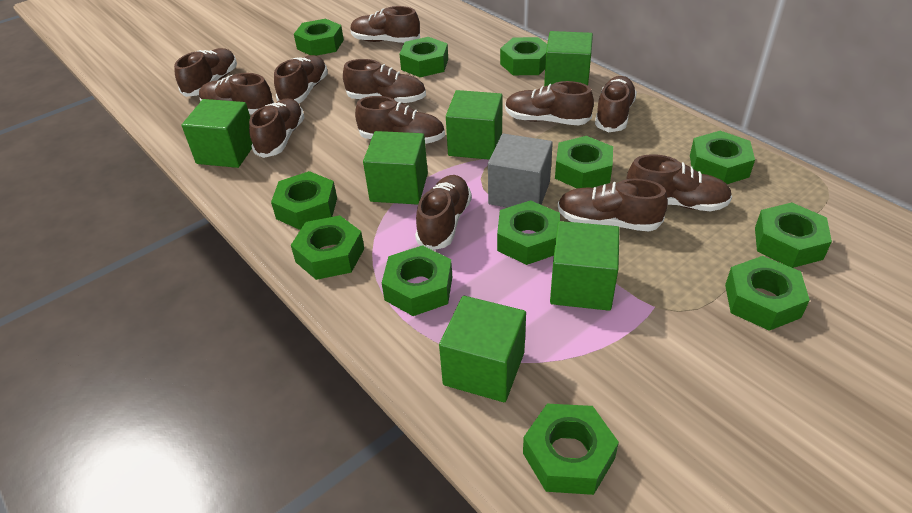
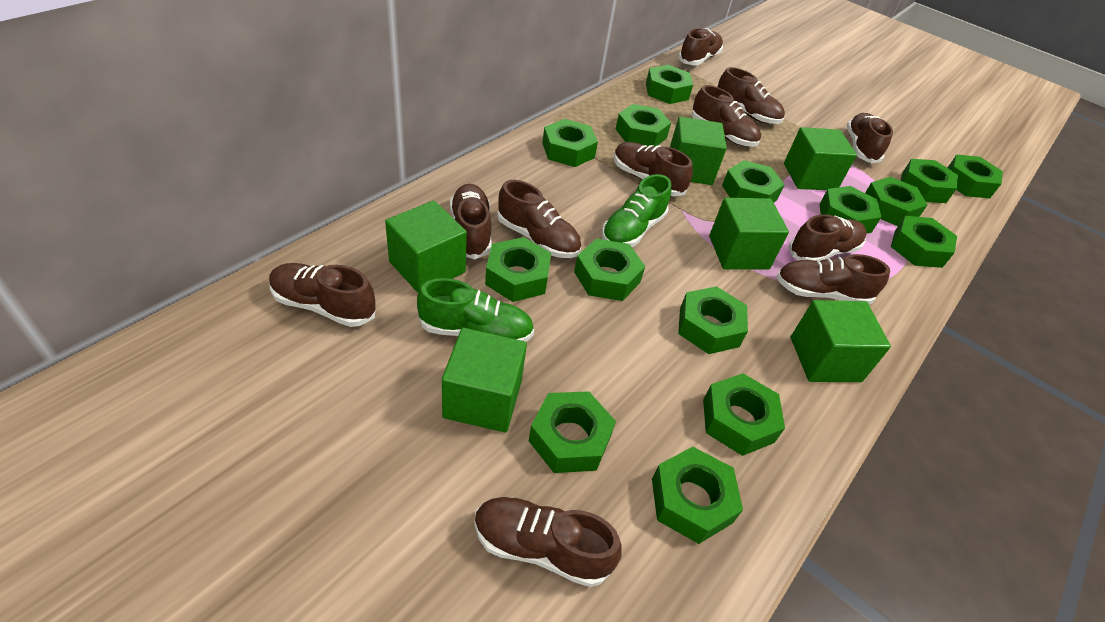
brown shoe: [174,48,237,97] [199,73,274,114] [249,98,305,158] [274,55,328,103] [343,59,426,104] [350,6,420,43] [355,96,445,144] [415,175,472,250] [505,81,594,126] [558,178,668,231] [595,76,637,132] [627,154,732,211] = 12 -> [269,263,376,327] [450,184,492,260] [474,497,622,587] [497,180,581,258] [614,142,693,196] [678,28,723,65] [692,85,761,147] [718,67,785,124] [776,254,890,304] [788,214,867,261] [846,113,893,163] = 11
green nut: [271,171,337,230] [291,215,364,280] [294,19,344,56] [382,245,452,316] [399,37,448,77] [497,200,560,265] [500,37,547,75] [523,404,619,495] [555,136,613,188] [690,131,755,184] [725,256,810,331] [755,203,832,268] = 12 -> [485,237,551,302] [529,391,616,473] [542,119,598,167] [574,239,645,301] [616,104,671,147] [646,65,693,104] [652,447,743,544] [678,286,748,354] [703,373,785,456] [722,160,785,203] [819,186,881,233] [865,177,927,226] [891,216,957,268] [901,159,958,203] [947,154,1003,198] = 15
green shoe: none = 0 -> [417,278,534,342] [602,174,671,247] = 2
grey cube: [488,134,553,208] = 1 -> none = 0

